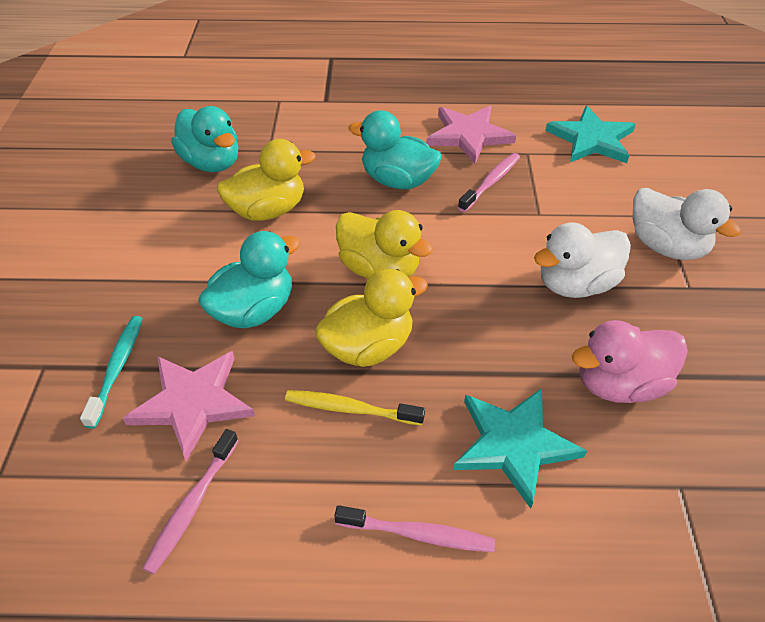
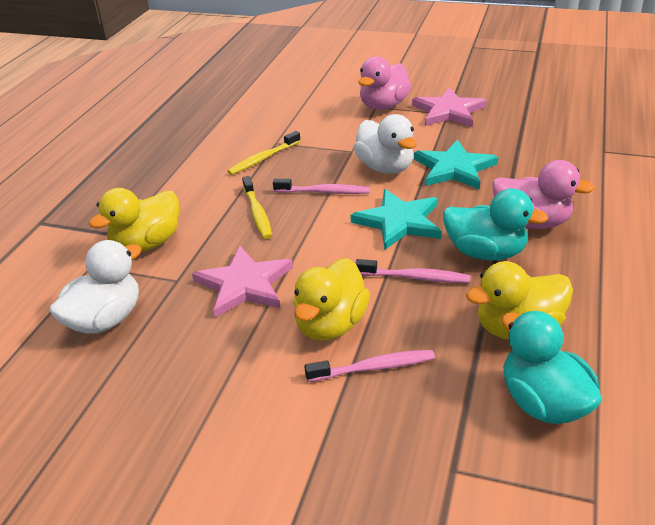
pink duck: [572,320,688,403] = 1 -> [358,56,411,110] [492,160,595,229] = 2
turquoise duck: [171,106,239,172] [198,231,300,328] [349,110,442,189] = 3 -> [443,188,549,260] [502,311,602,424] = 2
turquoise toothbrush: [80,316,143,429] = 1 -> none = 0
yellow toothbrush: [285,390,425,425] = 1 -> [227,131,301,175] [242,176,272,239] = 2

